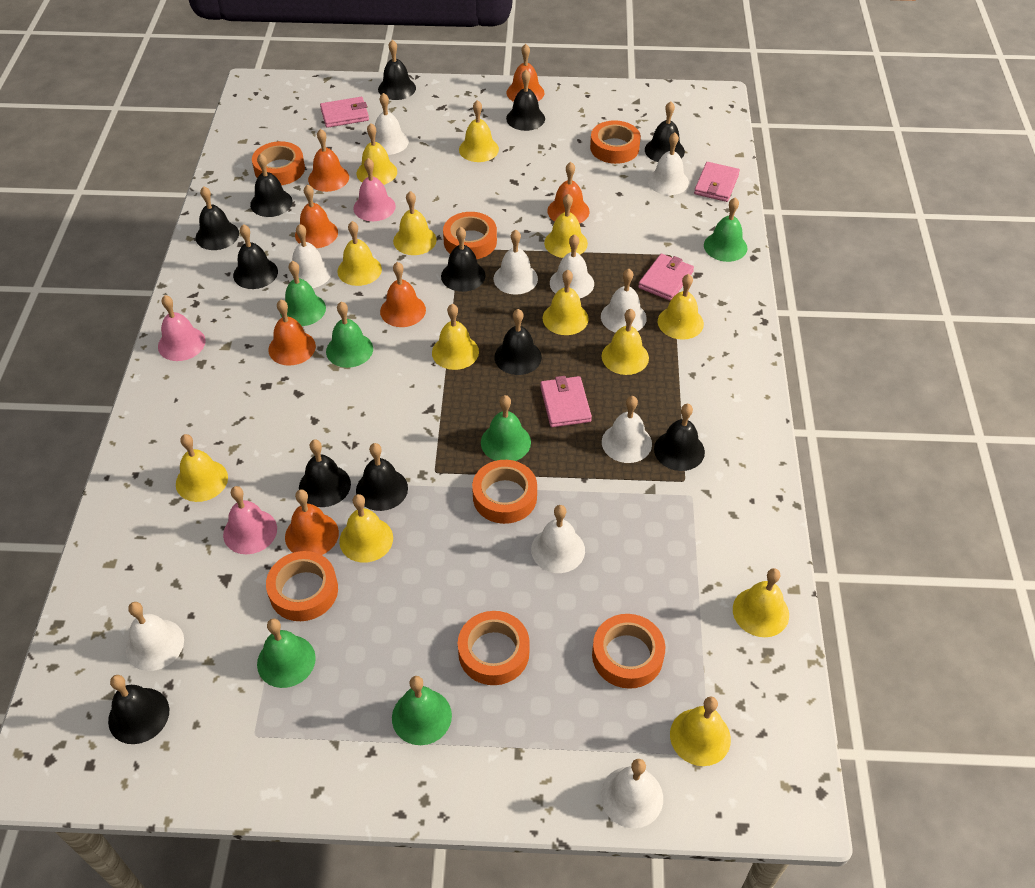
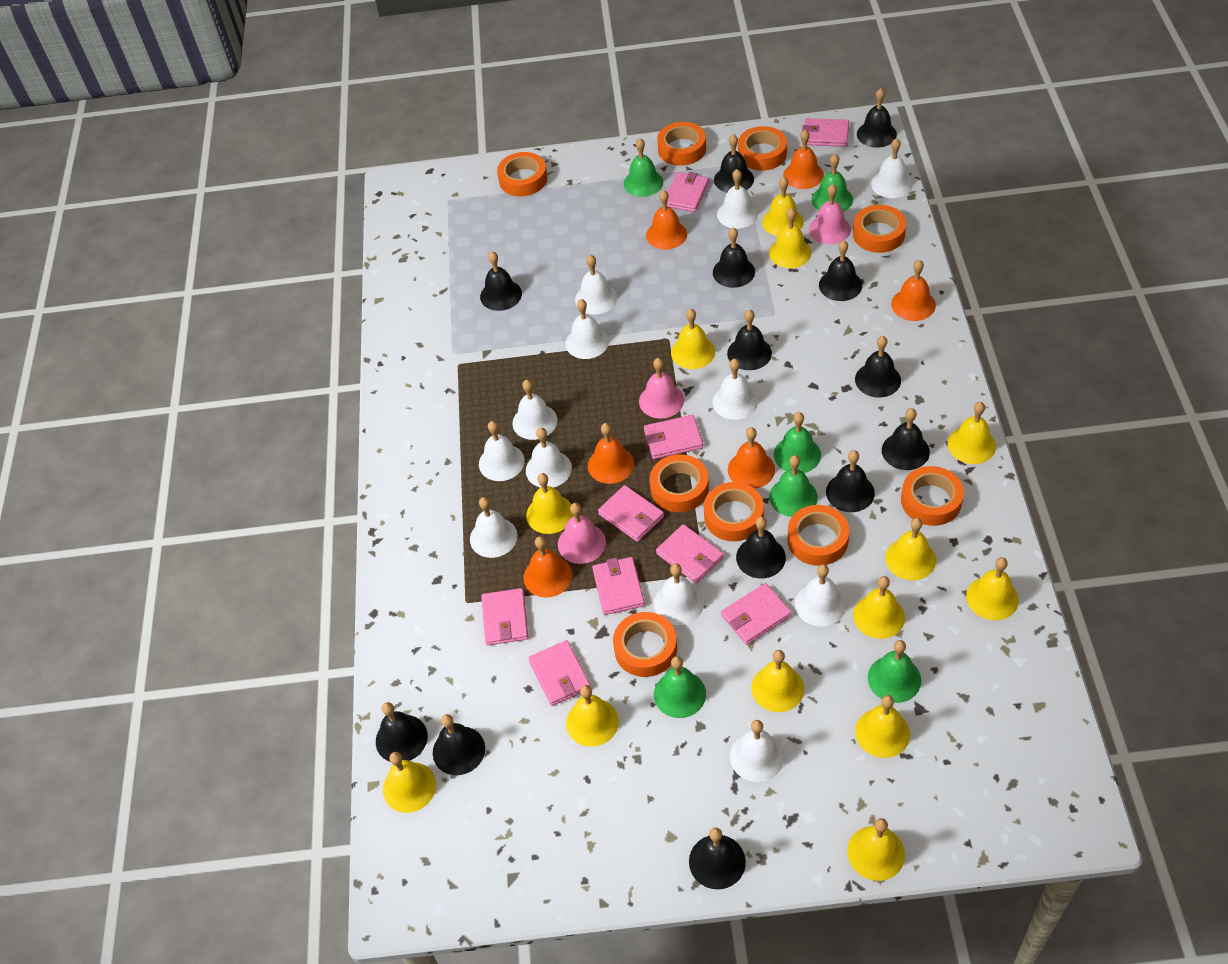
black bell: [108,675,169,744] [196,186,239,250] [233,224,278,289] [250,154,293,217] [299,439,351,507] [356,443,408,511] [378,40,416,100] [441,227,485,292] [494,309,542,375] [506,70,545,131] [645,101,685,162] [654,404,705,471] = 12 -> [376,702,428,762] [433,714,485,775] [480,252,522,311] [689,827,746,889] [713,228,755,288] [714,134,754,193] [727,309,772,370] [736,517,786,578] [819,240,862,301] [826,450,875,512] [855,336,901,398] [857,88,897,148] [882,408,930,470] = 13
orange bell: [268,300,316,366] [285,489,339,555] [295,184,338,248] [308,129,349,192] [380,262,426,327] [507,44,544,102] [547,162,590,223] = 7 -> [524,536,572,598] [588,423,634,484] [646,190,687,250] [728,427,775,489] [783,130,824,189] [891,260,936,321] = 6
orange tape: [252,141,305,185] [266,551,338,621] [443,212,497,259] [458,611,530,685] [472,460,537,524] [590,121,641,164] [592,614,665,689] = 7 -> [497,152,547,196] [613,612,677,677] [650,454,709,512] [657,122,706,166] [704,482,764,541] [738,126,787,171] [787,505,849,566] [853,205,906,253] [901,466,964,526] = 9
pink wallet: [320,97,369,128] [540,376,592,427] [638,254,694,301] [694,162,740,202] = 4 -> [481,588,528,645] [528,640,591,706] [592,557,645,615] [598,485,664,542] [644,415,703,459] [656,524,724,584] [667,172,709,212] [721,583,792,645] [802,118,849,147] = 9
white bell: [126,602,184,671] [287,224,332,288] [369,93,409,155] [493,230,538,295] [531,505,585,573] [550,234,594,298] [601,269,647,333] [601,759,663,828] [602,396,652,463] [648,132,689,195] = 10 -> [470,497,518,558] [479,421,525,481] [512,380,558,440] [526,428,572,488] [565,299,609,359] [575,255,617,315] [654,563,704,625] [713,359,758,420] [717,169,758,229] [730,720,784,782] [795,564,846,627] [871,138,912,198] = 12

